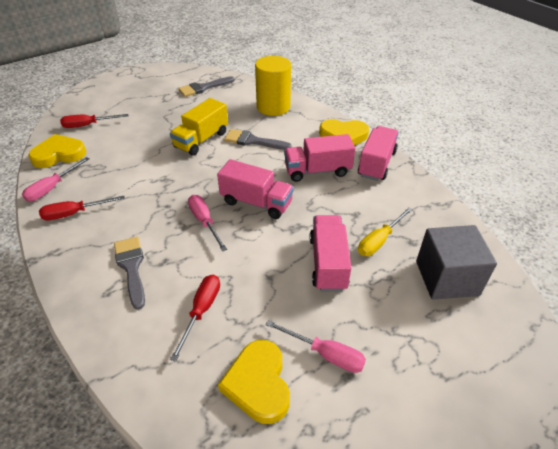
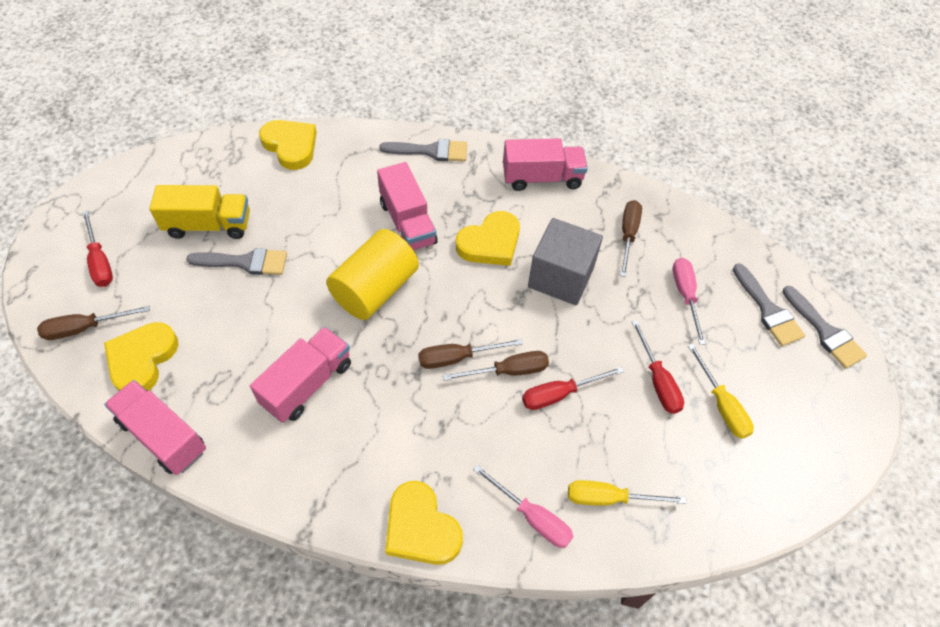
brown screwdriver: none = 0 -> [37,306,150,340] [419,339,523,369] [443,351,549,381] [620,200,642,277] = 4
grey brush: [114,237,145,310] [178,76,235,97] [224,129,292,150] = 3 -> [186,248,287,275] [379,139,467,162] [733,263,805,346] [782,286,867,369] = 4
pink screwdriver: [22,157,90,201] [188,195,227,251] [266,320,366,373] = 3 -> [473,464,573,548] [673,258,706,345] = 2
yellow heart: [28,134,86,168] [218,340,290,424] [319,119,369,145] = 3 -> [104,322,178,391] [259,120,317,170] [385,481,463,565] [456,211,520,266] = 4
yellow screwdriver: [358,207,413,256] = 1 -> [568,480,686,506] [688,344,754,439] = 2

